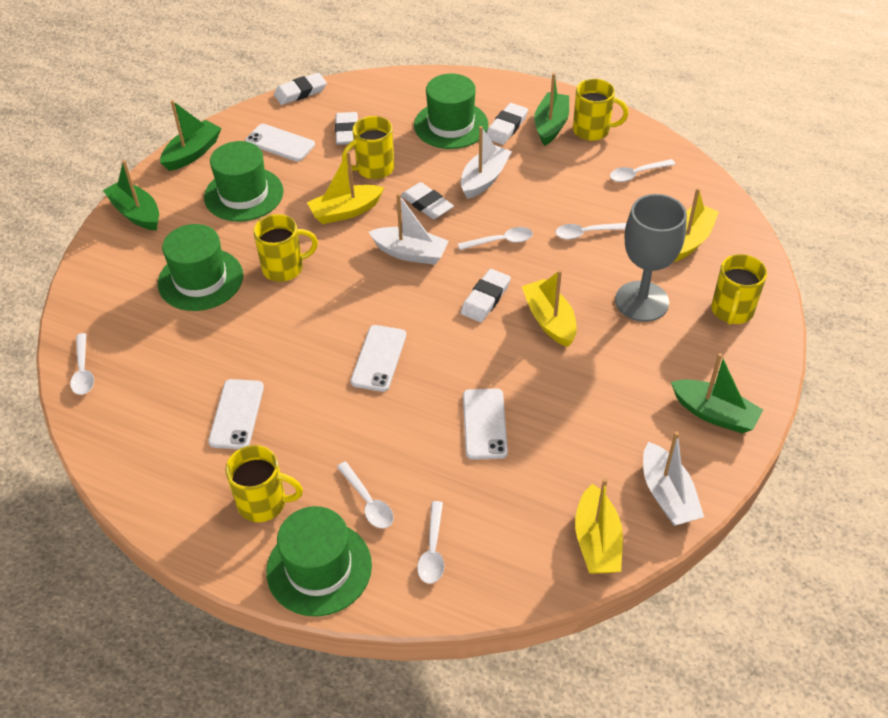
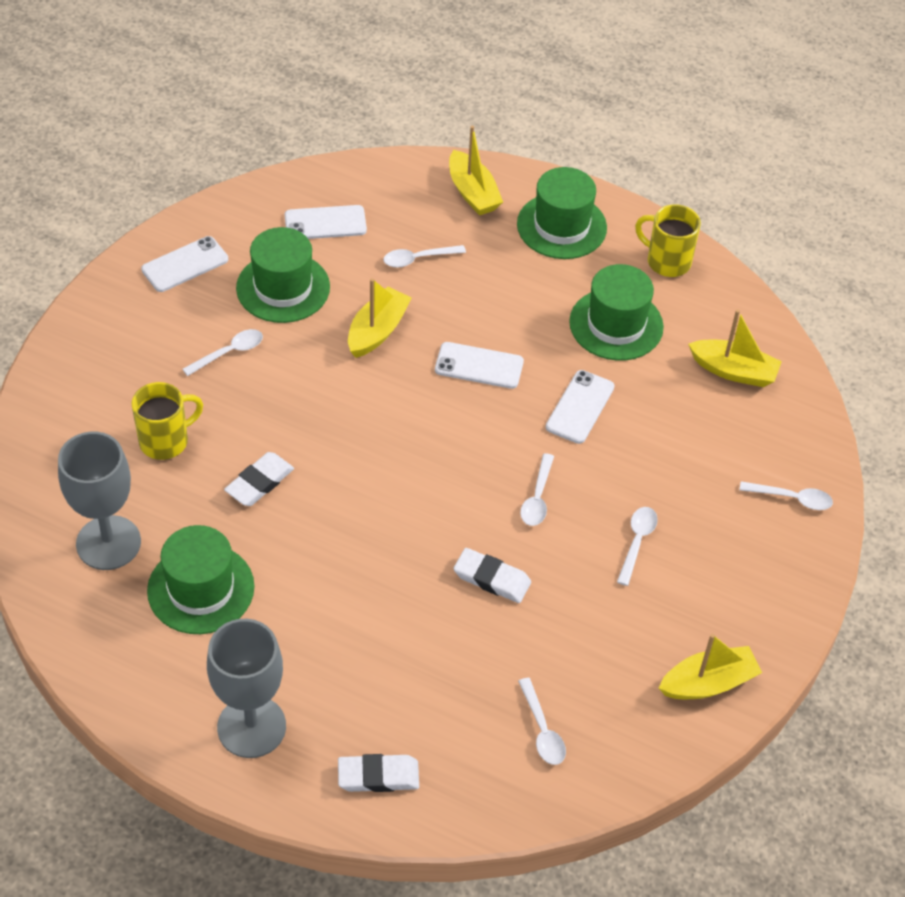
green boat: [103,160,159,230] [160,100,221,171] [534,73,569,146] [671,353,763,433] = 4 -> none = 0
grey goblet: [615,194,687,322] = 1 -> [58,431,141,570] [207,619,286,758] = 2
white boat: [369,193,449,265] [461,126,512,199] [643,431,704,526] = 3 -> none = 0
white eraser: [274,73,327,105] [335,112,358,145] [401,182,454,219] [461,269,511,322] [486,103,528,145] = 5 -> [224,452,294,506] [338,754,419,792] [453,548,531,603] = 3
yellow mug: [225,445,303,522] [253,214,318,282] [342,116,394,179] [573,79,629,141] [711,254,767,325] = 5 -> [132,382,203,460] [635,204,701,277] = 2

